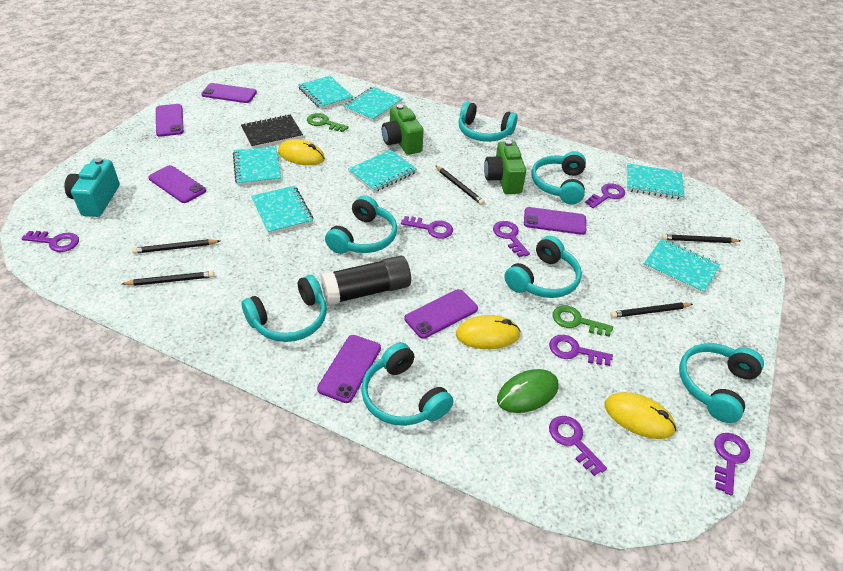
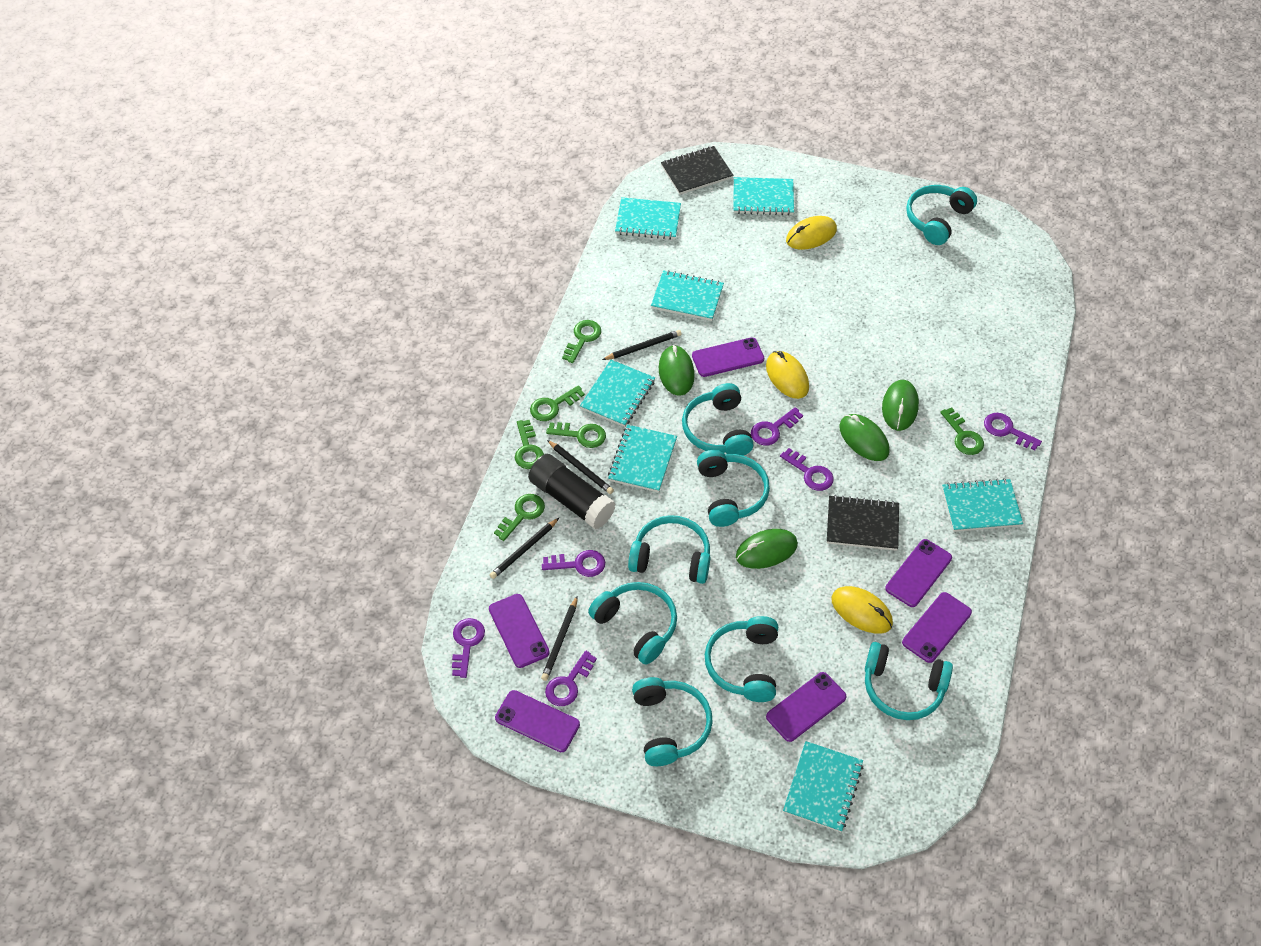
black notebook: [241,114,303,148] = 1 -> [661,146,733,195] [827,495,899,551] = 2
black pencil: [122,271,215,286] [132,239,220,254] [435,165,485,205] [610,303,693,318] [662,234,740,243] = 5 -> [490,518,559,579] [541,596,578,681] [547,440,614,494] [602,330,682,360] = 4
green camera: [382,104,424,155] [484,140,526,194] = 2 -> none = 0
green key: [307,113,349,132] [553,305,613,337] = 2 -> [494,494,545,541] [515,420,544,469] [530,385,585,421] [546,422,606,448] [562,320,601,363] [940,407,984,455] = 6
green mouse: [497,369,558,413] = 1 -> [659,345,695,396] [736,529,798,569] [839,414,890,461] [882,380,919,431] = 4
purple key: [21,231,79,252] [401,216,453,239] [493,221,530,257] [549,335,613,366] [549,416,607,476] [585,183,625,208] [714,433,750,496] = 7 -> [452,618,485,678] [542,550,605,577] [545,651,597,706] [751,407,803,446] [780,448,834,491] [984,413,1042,451] = 6
turquoise camera: [64,158,120,217] = 1 -> none = 0
turquoise headphones: [242,275,327,342] [325,195,397,254] [361,342,453,426] [458,101,518,142] [504,236,582,298] [531,151,586,204] [679,343,764,423] = 7 -> [588,582,677,665] [628,515,711,584] [632,677,713,766] [682,383,754,456] [697,450,770,527] [705,616,778,702] [865,642,953,720] [906,185,977,245] = 8

